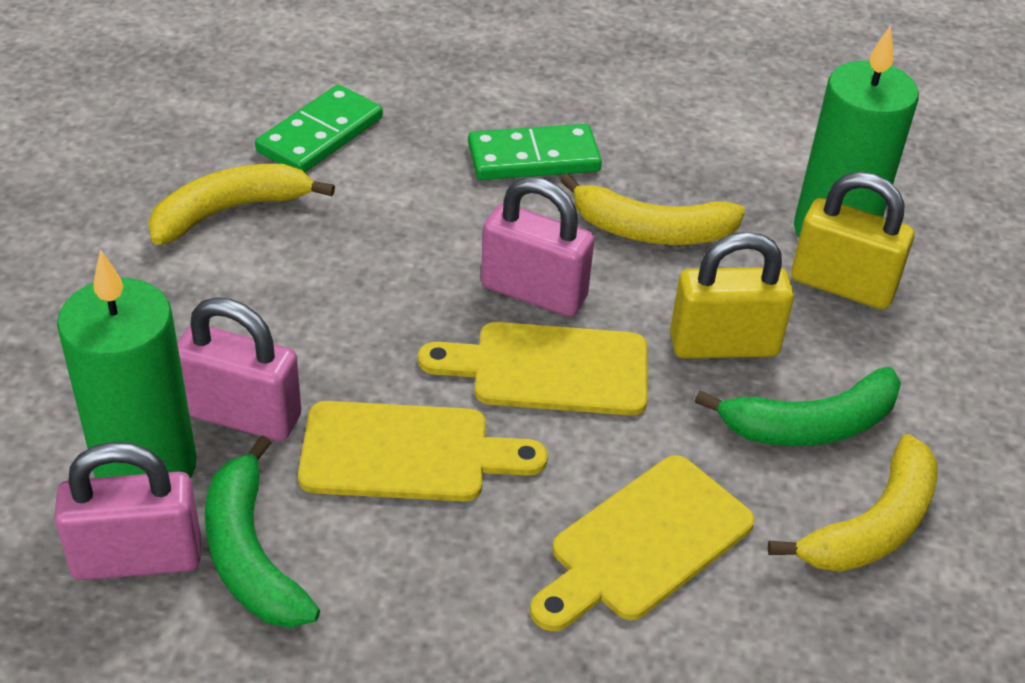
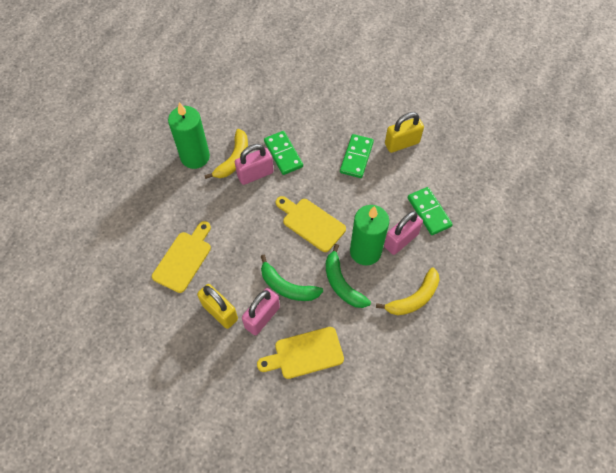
green domino: [255,85,383,172] [468,124,602,180] = 2 -> [264,131,303,175] [340,134,374,178] [408,187,453,235] = 3
yellow banana: [148,164,335,245] [560,173,745,245] [768,434,938,572] = 3 -> [204,129,248,179] [376,267,439,315] = 2

